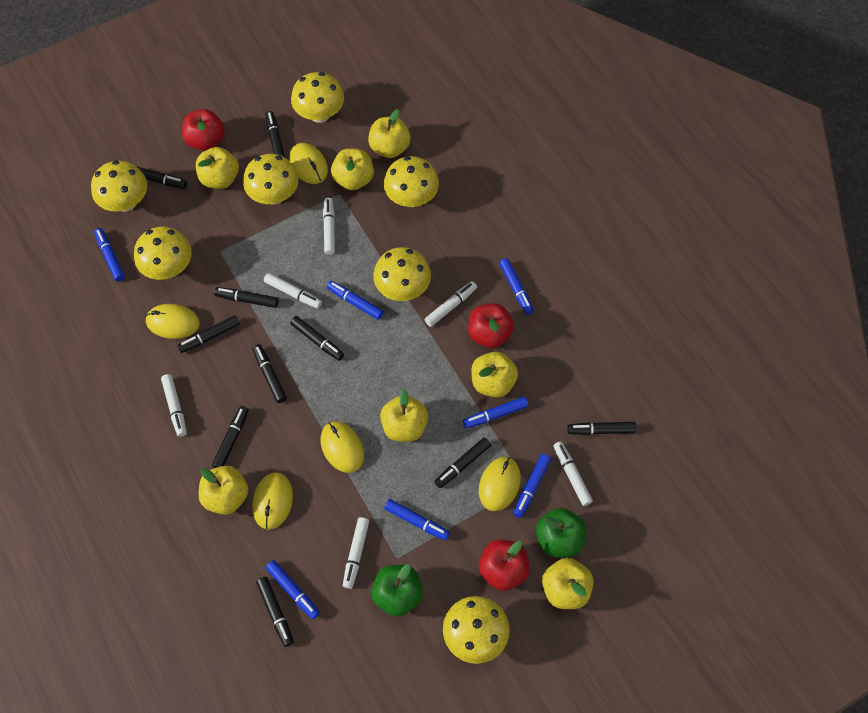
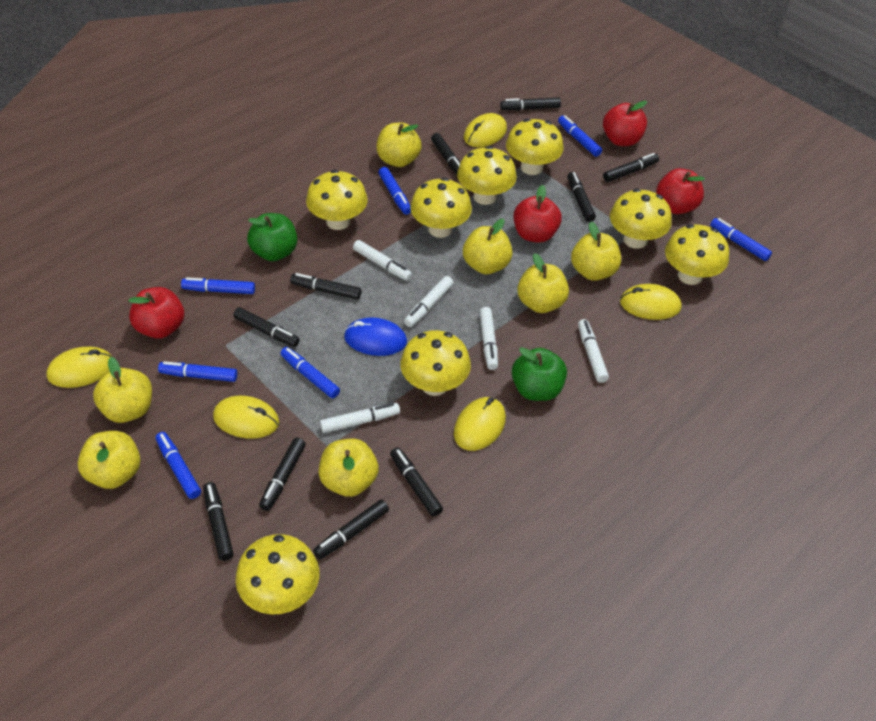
blue mouse: none = 0 -> [344,317,407,356] = 1
red apple: [182,109,225,151] [468,303,514,348] [479,540,530,591] = 3 -> [128,287,184,338] [514,185,562,243] [603,101,647,146] [656,168,705,214] = 4
white marker: [161,374,187,437] [264,273,322,309] [323,198,335,255] [343,517,369,589] [424,281,477,327] [554,441,593,506] = 6 -> [320,403,400,433] [353,240,412,281] [404,276,454,327] [479,307,498,370] [578,319,609,383] = 5
yellow mushroom: [91,160,147,212] [134,227,192,280] [243,154,298,205] [291,72,344,123] [373,247,431,301] [384,156,439,207] [443,596,510,664] = 7 -> [236,534,319,615] [306,170,368,230] [400,330,471,396] [410,177,472,238] [457,146,517,205] [506,119,563,175] [610,189,672,249] [665,224,729,285] = 8

